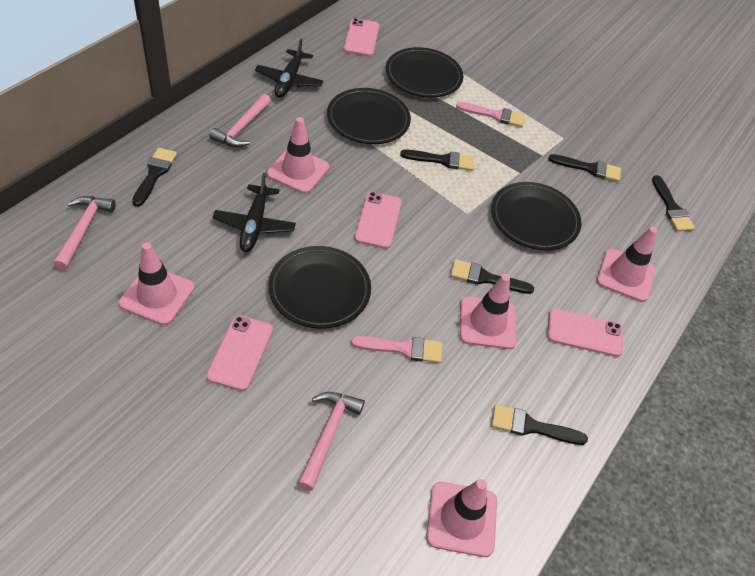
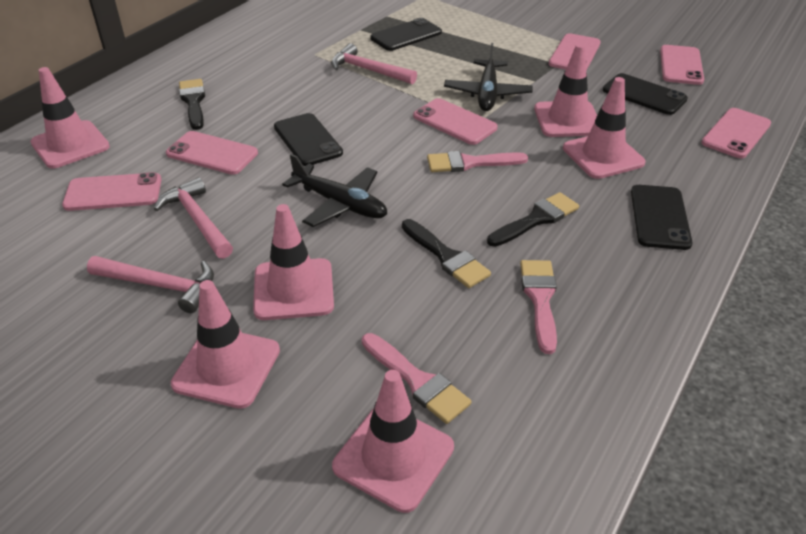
black brush: [132,148,177,207] [400,150,474,171] [451,259,534,294] [491,404,588,445] [548,154,621,182] [652,175,695,231] = 6 -> [179,79,205,130] [402,219,491,288] [487,192,579,247] = 3
black phone: none = 0 -> [274,113,343,166] [370,18,442,51] [603,73,688,115] [631,185,693,250] = 4
black plate: [268,246,371,329] [327,88,411,144] [386,47,463,98] [491,182,581,250] = 4 -> none = 0
pink brush: [351,336,442,363] [456,102,525,127] = 2 -> [362,333,472,424] [427,151,528,172] [520,260,557,354] = 3
pink phone: [206,315,273,391] [344,18,379,56] [354,192,402,249] [547,308,623,357] = 4 -> [62,172,162,211] [166,131,258,175] [413,98,498,145] [549,33,601,71] [660,45,704,85] [701,108,771,158] = 6
pink traffic cone: [119,243,195,325] [267,117,329,194] [426,479,497,557] [460,274,517,349] [597,227,658,302] = 5 -> [31,67,110,168] [171,280,280,409] [253,204,334,320] [332,370,454,513] [534,44,597,137] [563,77,645,179] = 6

